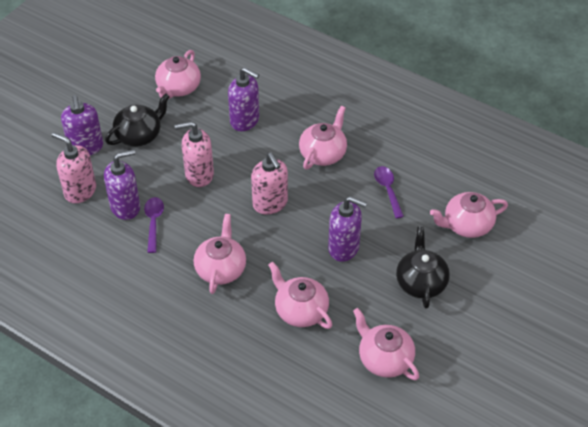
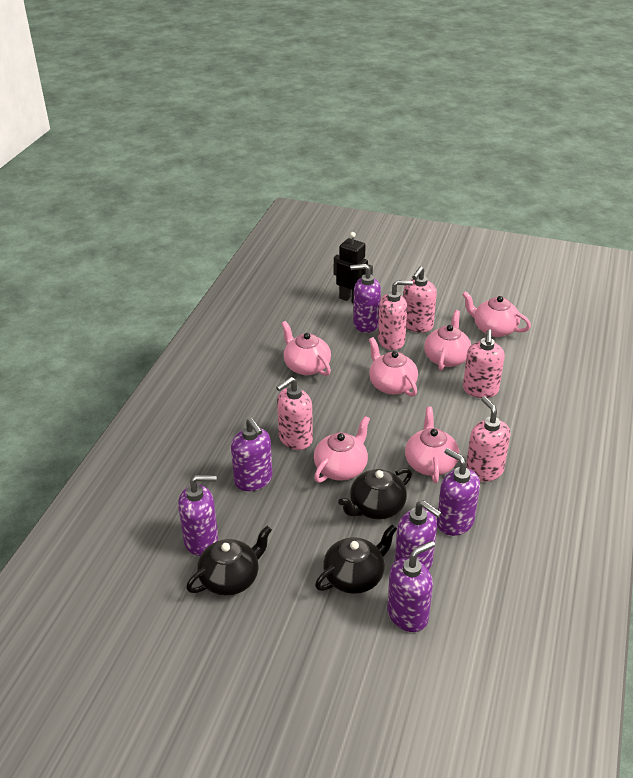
black robot: none = 0 -> [334,232,373,303] = 1
black teapot: [105,93,170,147] [396,226,450,309] = 2 -> [186,526,272,596] [315,524,397,594] [338,468,412,520] = 3
pink soap dispenser: [52,132,96,203] [175,121,214,187] [251,152,288,215] = 3 -> [276,377,313,450] [378,280,413,350] [403,267,437,333] [463,329,505,398] [466,396,510,482] = 5
purple soap dispenser: [61,95,103,155] [104,149,140,220] [228,67,259,131] [328,196,367,262] = 4 -> [178,475,218,556] [231,418,273,491] [350,264,381,333] [387,541,435,632] [395,500,442,570] [437,448,480,536] = 6
purple spoon: [144,197,164,253] [374,166,404,219] = 2 -> none = 0

